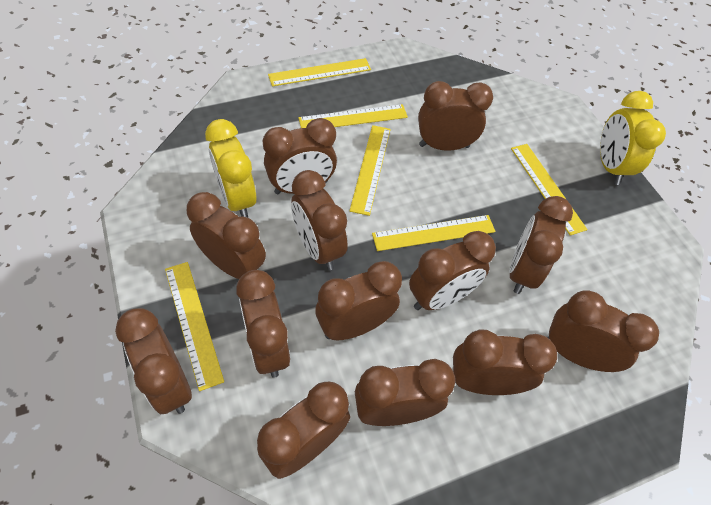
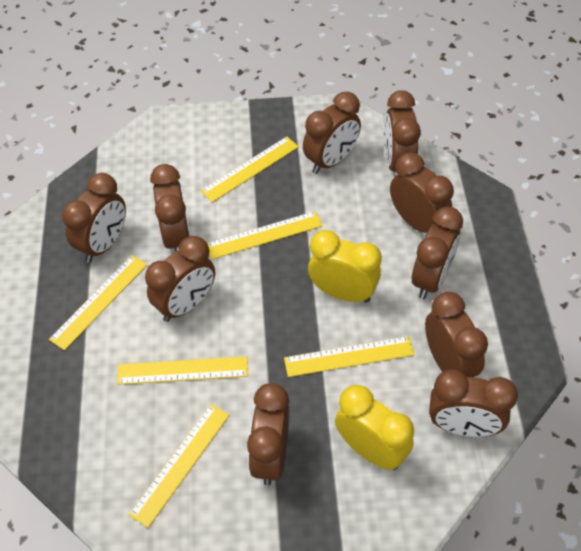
brown clock: [115,308,192,414] [187,192,266,279] [236,270,290,378] [257,382,350,479] [263,118,337,194] [291,170,347,270] [315,261,402,340] [355,359,455,426] [409,231,496,310] [418,81,493,151] [453,329,557,395] [509,196,573,294] [547,290,659,372] = 13 -> [62,173,126,263] [145,236,215,322] [150,164,190,252] [247,383,289,485] [303,92,361,174] [384,90,421,172] [390,152,454,233] [412,206,463,299] [425,292,488,377] [429,370,518,437] = 10

